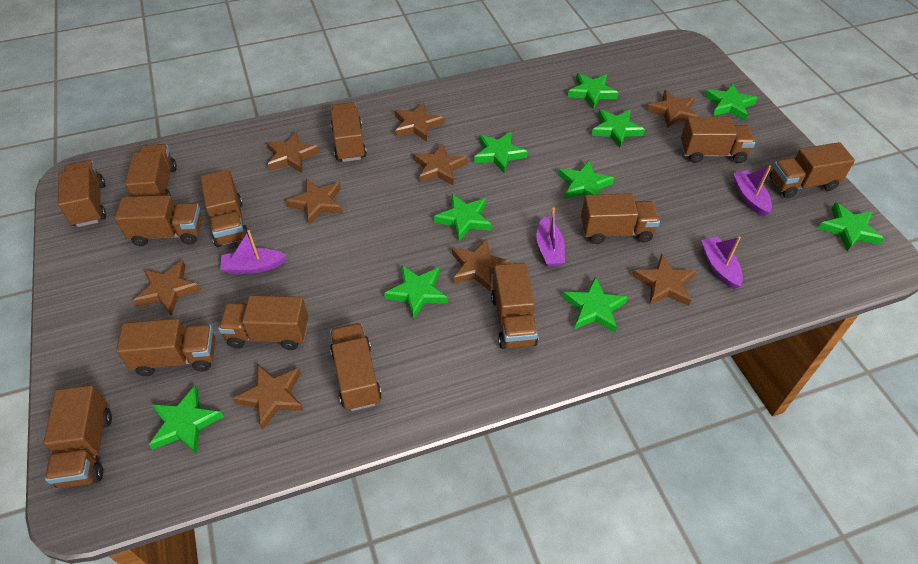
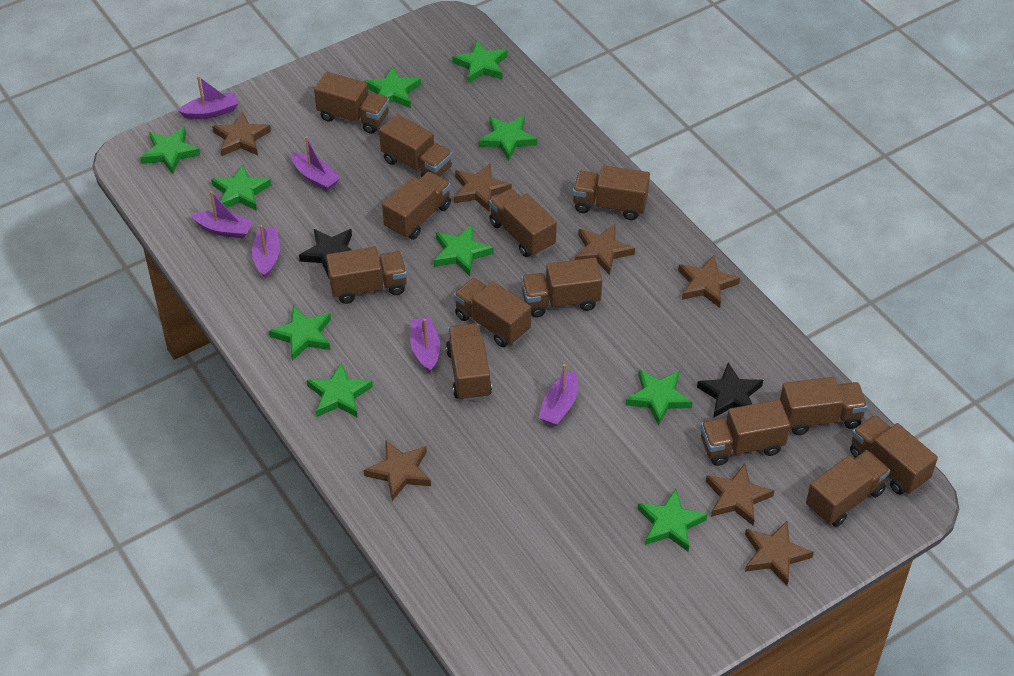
black star: none = 0 -> [299,229,352,278] [697,363,763,418] = 2
brown star: [133,260,201,316] [232,365,304,430] [266,132,320,173] [286,179,343,225] [394,102,444,142] [413,143,467,185] [452,239,511,291] [632,254,696,306] [647,90,699,128] = 9 -> [212,111,271,156] [364,441,431,501] [454,163,511,211] [575,224,635,275] [678,256,740,308] [706,464,775,526] [745,521,814,586] = 7
purple boat: [220,230,286,274] [536,207,565,267] [701,236,743,289] [733,165,772,216] = 4 -> [178,76,239,119] [191,191,253,239] [252,225,280,279] [292,136,340,191] [410,317,440,373] [539,364,578,426] = 6

